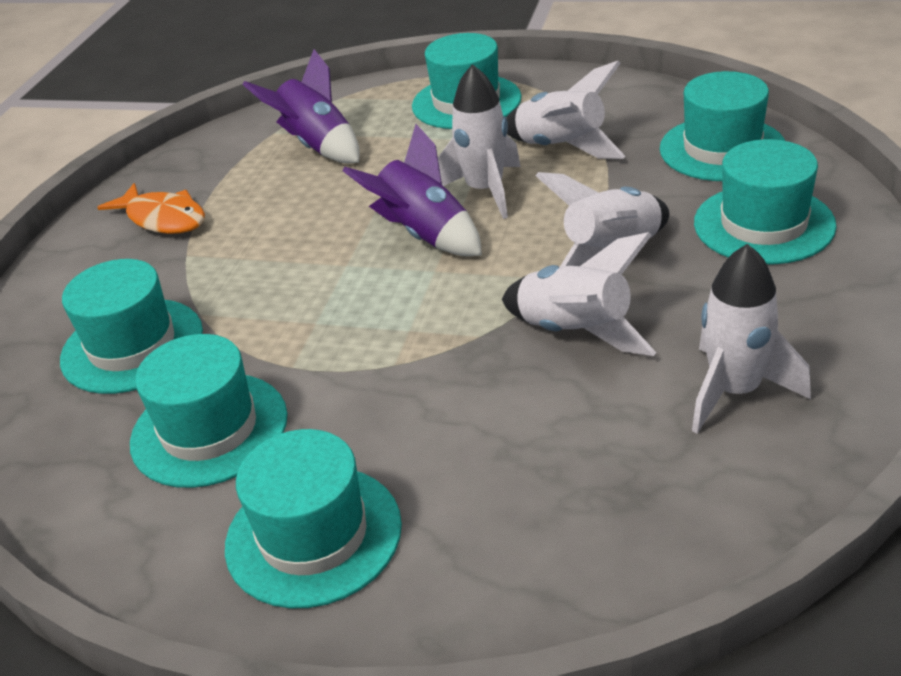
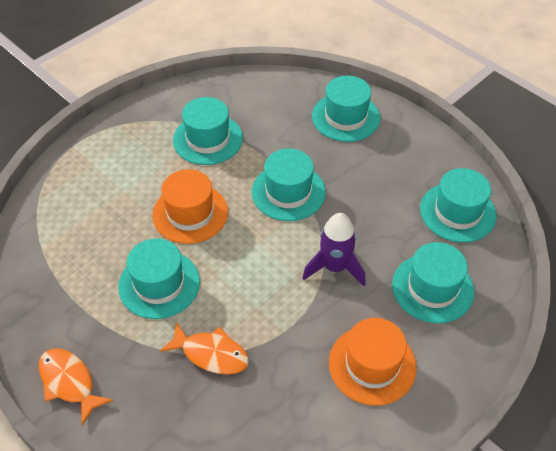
orange fish: [97,183,205,234] = 1 -> [39,348,113,425] [160,322,249,375] = 2
orange hat: none = 0 -> [152,169,228,244] [329,318,417,406] = 2
purple rocket: [243,49,360,163] [342,124,482,256] = 2 -> [303,213,366,286] = 1
white rocket: [438,64,521,219] [502,232,657,356] [506,61,626,159] [535,172,669,266] [692,244,811,434] = 5 -> none = 0

